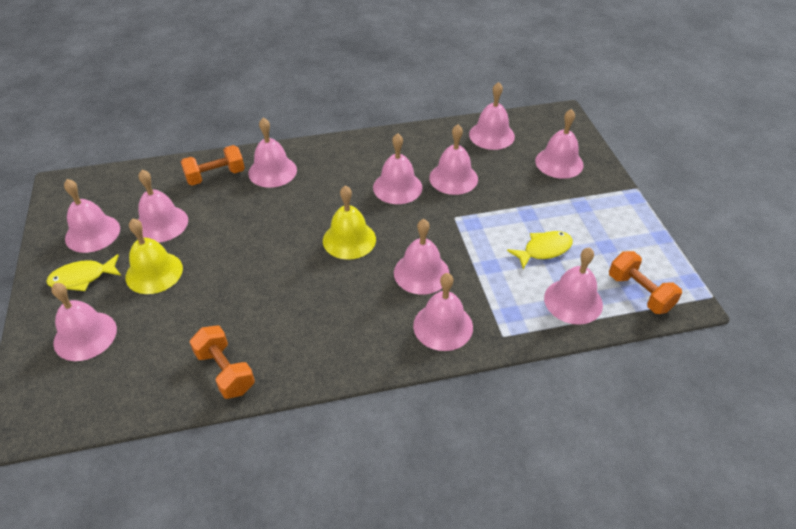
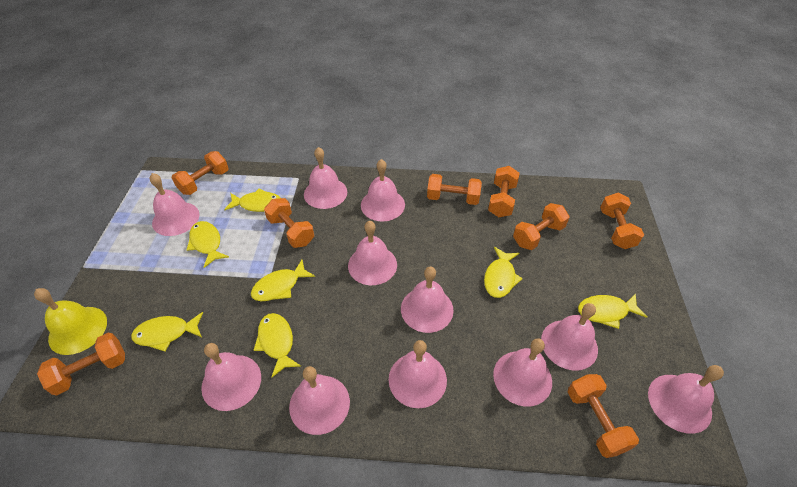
orange dumbbell: [181,145,245,186] [189,326,255,399] [609,251,682,314] = 3 -> [37,333,125,396] [172,151,229,195] [264,198,314,248] [427,174,482,205] [488,166,520,217] [513,203,570,250] [568,374,639,458] [600,193,644,249] = 8
yellow bell: [126,218,183,294] [323,185,376,260] = 2 -> [34,288,107,355] = 1
yellow fish: [46,254,121,291] [507,231,573,269] = 2 -> [131,312,203,351] [186,221,229,268] [224,189,280,212] [251,260,315,301] [254,313,301,378] [484,247,523,298] [578,293,647,329] = 7

